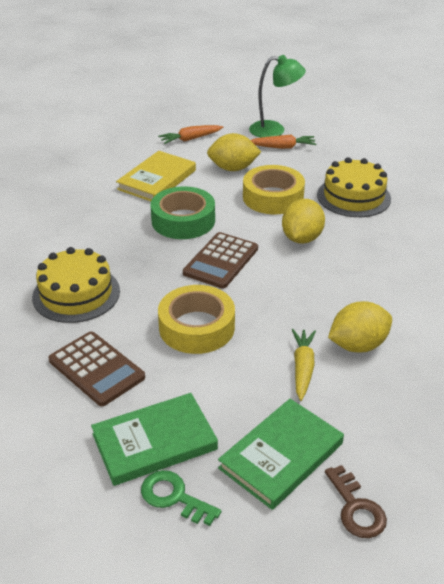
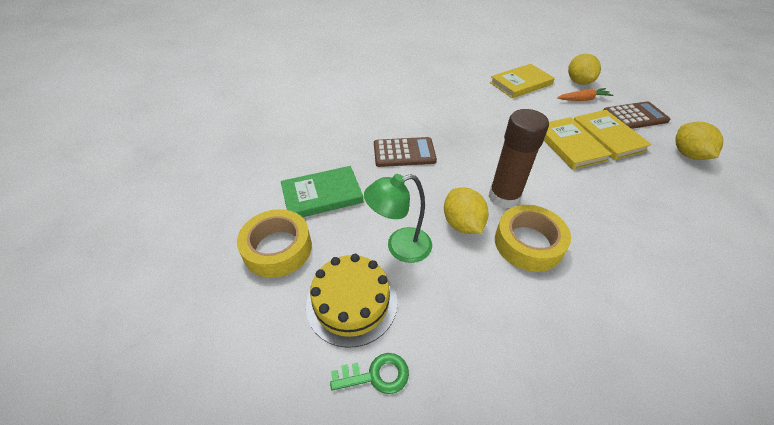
brown glue stick: none = 0 -> [489,109,549,209] = 1
brown key: [325,465,387,538] = 1 -> none = 0
green book: [91,393,218,486] [218,399,344,510] = 2 -> [281,166,363,217] = 1
green tape: [151,186,215,239] = 1 -> none = 0
orange carrot: [158,125,223,144] [251,135,316,149] = 2 -> [557,88,613,101] = 1
yellow book: [116,151,196,201] = 1 -> [490,64,555,98] [544,117,612,170] [574,110,652,160] = 3
yellow cake: [32,247,120,323] [317,157,391,217] = 2 -> [306,254,397,348] = 1
yellow carrot: [292,329,316,401] = 1 -> none = 0

